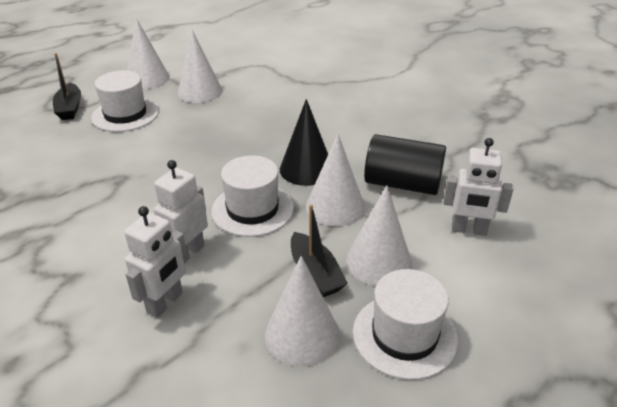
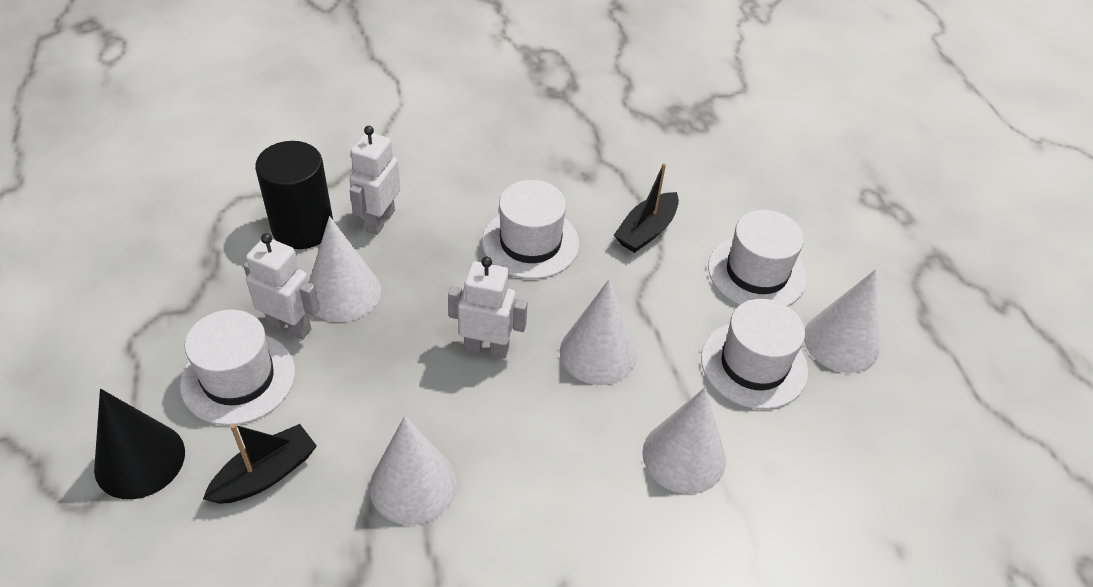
white hat: [91,71,159,132] [211,155,294,237] [353,269,458,380] = 3 -> [180,309,295,425] [482,180,579,279] [701,299,808,409] [708,210,807,306] = 4

